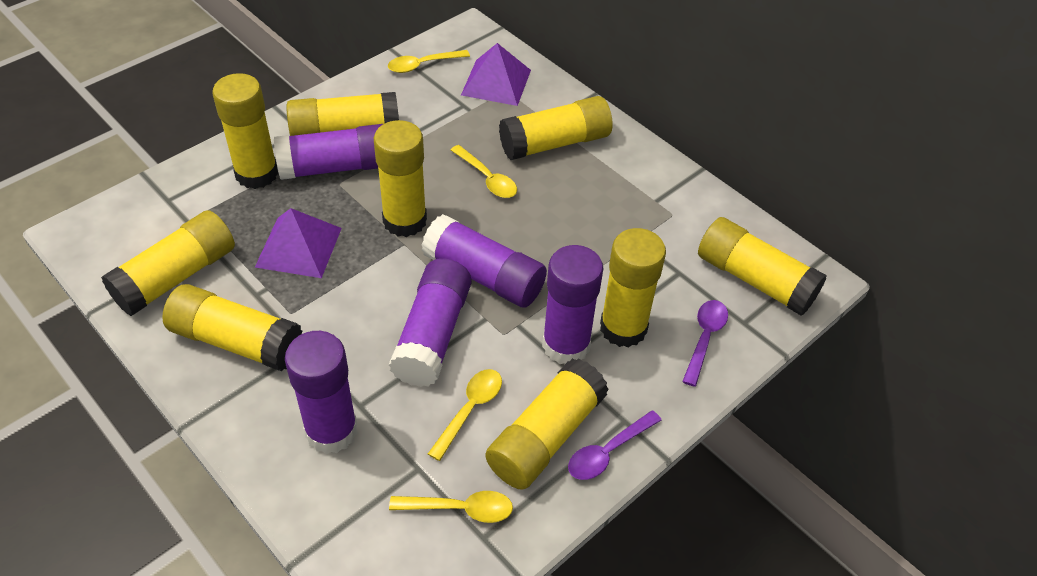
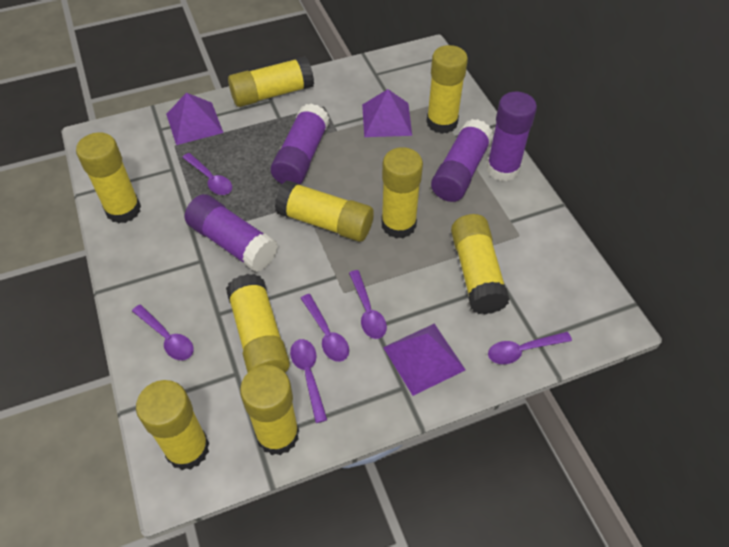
purple glue stick: [274,124,383,180] [285,331,358,454] [389,258,471,387] [421,214,547,307] [542,245,603,364] = 5 -> [185,194,278,272] [271,103,330,184] [431,119,494,202] [486,92,537,182] = 4
purple pyramid: [255,208,342,278] [461,43,531,106] = 2 -> [166,93,223,145] [362,89,412,137] [383,324,465,396] = 3
purple spoon: [568,410,661,480] [682,300,728,387] = 2 -> [132,304,194,360] [182,153,232,195] [290,339,327,423] [301,294,349,362] [349,270,387,339] [488,332,572,364] = 6
yellow spoon: [388,50,470,73] [389,491,513,523] [428,369,502,461] [451,145,517,198] = 4 -> none = 0

